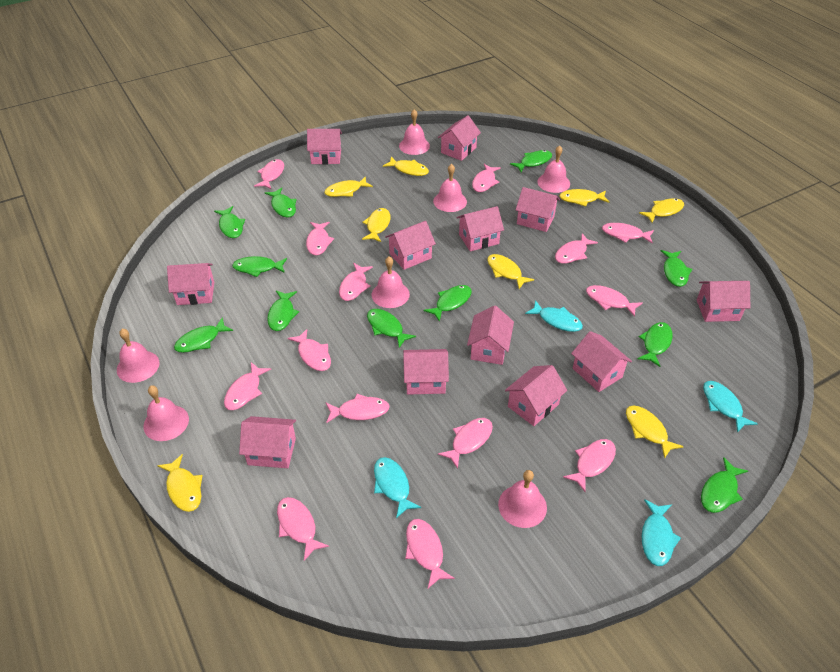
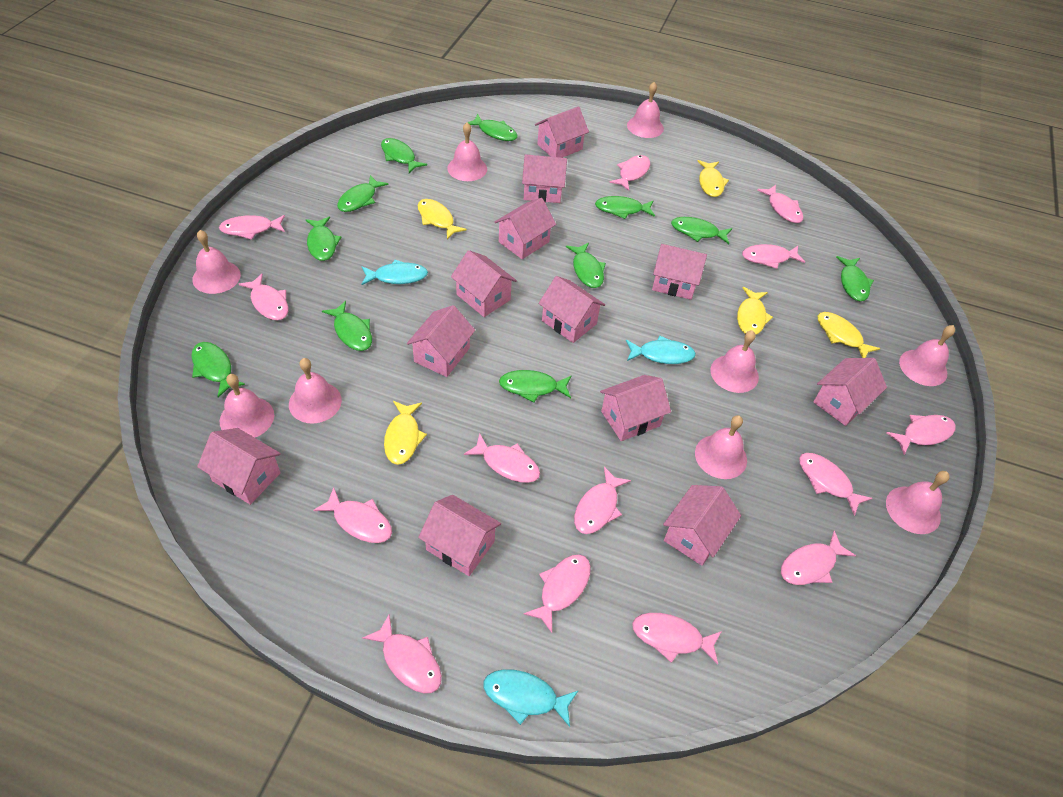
pink bell: [117,329,159,383] [144,385,189,441] [372,256,410,308] [399,109,430,155] [433,164,467,212] [498,470,547,528] [537,145,570,193] = 7 -> [192,230,241,294] [219,374,274,438] [289,358,342,424] [447,122,487,181] [627,82,664,138] [695,415,747,479] [711,330,759,393] [886,471,950,534] [899,325,955,386] = 9
turquoise fish: [374,457,421,518] [525,300,583,332] [642,499,681,566] [703,381,758,433] = 4 -> [361,260,428,285] [483,669,579,727] [626,336,696,364] = 3
yellow fish: [157,454,203,512] [324,176,373,197] [362,208,391,242] [383,157,429,176] [487,254,534,289] [559,189,609,207] [626,405,684,459] [639,198,684,223] = 8 -> [384,401,427,465] [417,199,467,239] [697,160,729,197] [737,287,773,335] [818,312,880,358] = 5

